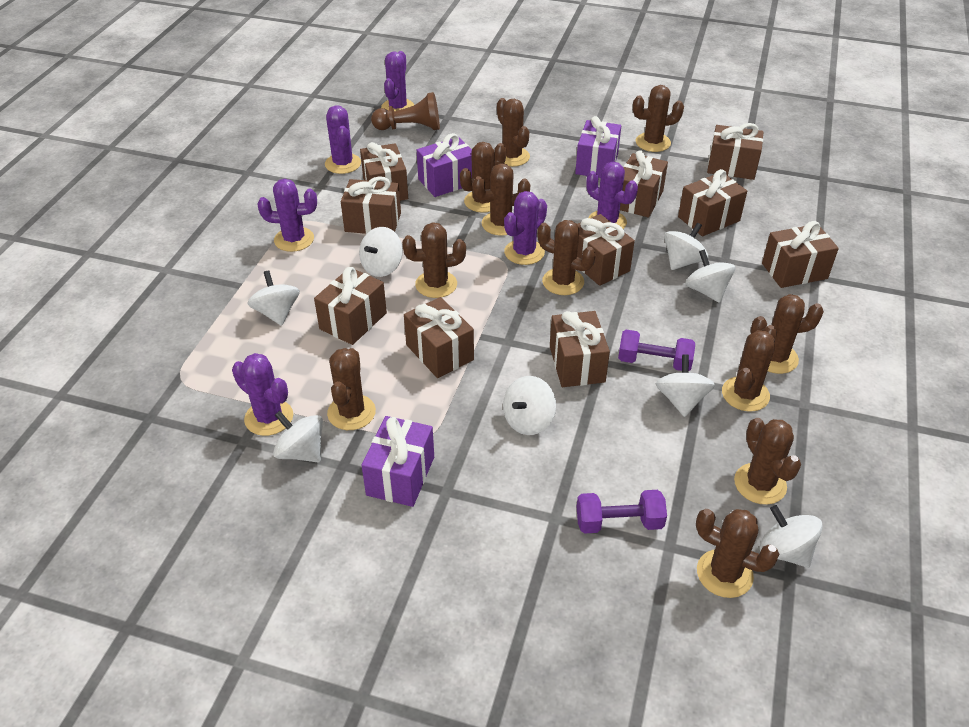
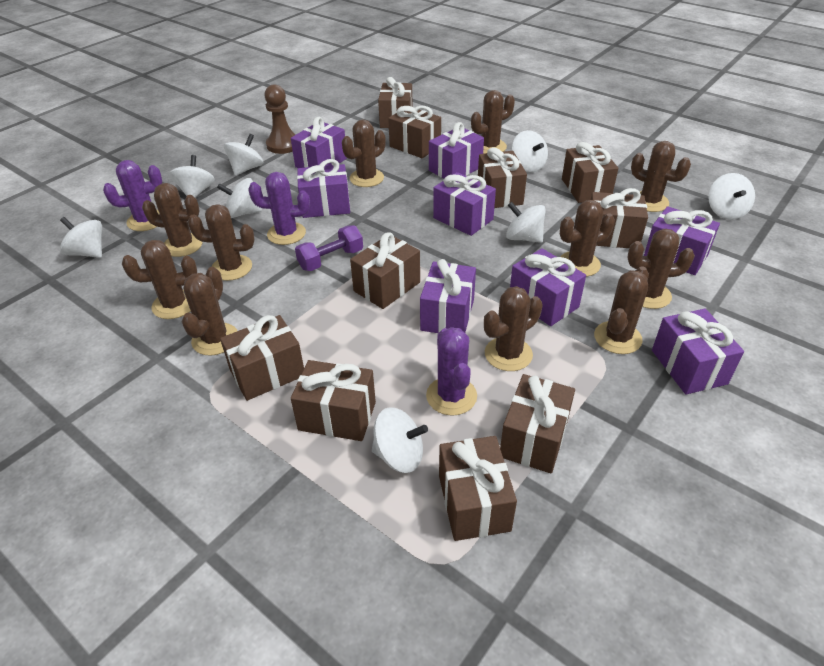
purple cactus: [232,353,293,436] [257,179,317,252] [325,105,361,174] [381,51,414,111] [504,191,547,265] [586,162,638,229] = 6 -> [103,160,162,231] [248,172,310,245] [426,327,477,416] = 3
purple dumbbell: [577,490,667,533] [618,330,695,371] = 2 -> [295,225,363,271] = 1
purple gift: [361,416,434,507] [417,133,472,197] [575,116,621,178] = 3 -> [291,117,347,168] [297,159,350,218] [420,259,476,333] [429,122,484,179] [433,172,496,236] [510,248,586,326] [644,206,720,275] [652,309,744,395] = 8

